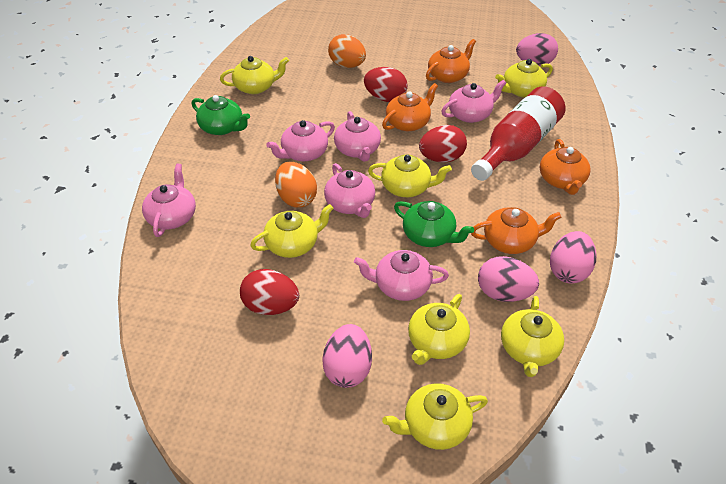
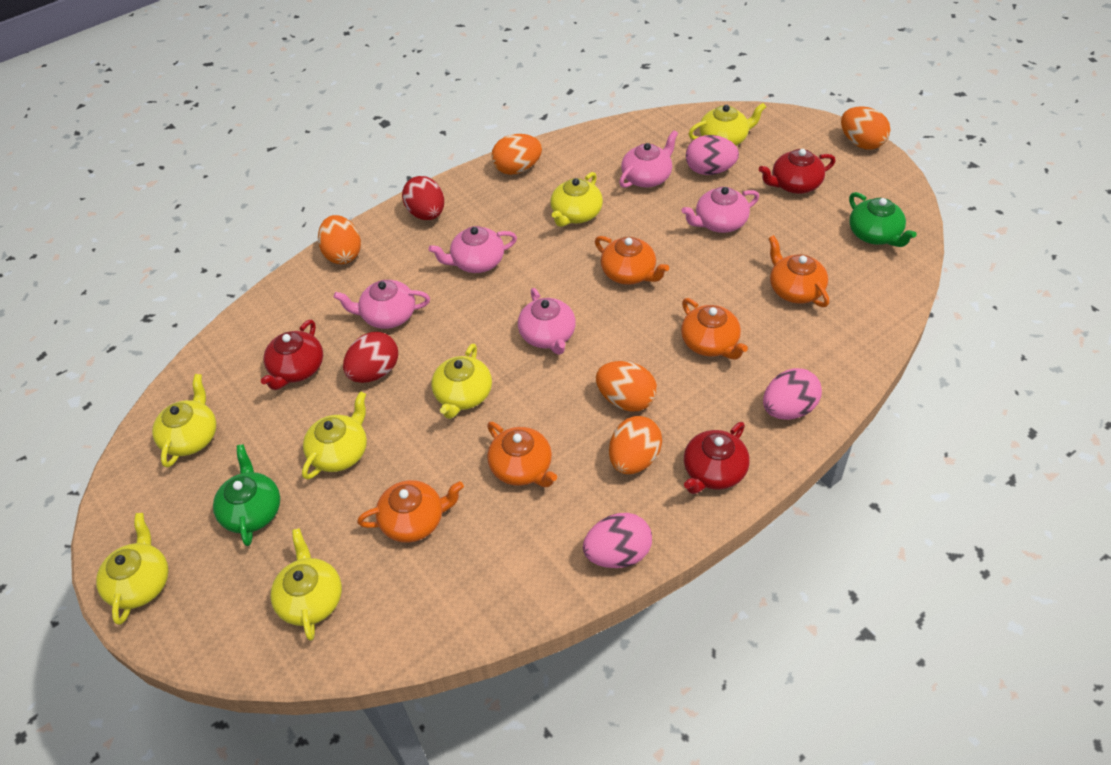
orange egg: [275,162,317,207] [328,34,366,68] = 2 -> [318,215,361,264] [491,134,542,175] [596,361,657,412] [609,416,662,474] [841,106,890,150] = 5
orange teapot: [382,83,438,131] [426,39,476,83] [471,207,561,254] [539,139,591,195] = 4 -> [357,480,464,543] [487,422,557,487] [595,236,669,285] [681,298,748,360] [768,235,829,307] = 5
pink egg: [322,324,372,388] [478,256,539,302] [516,33,558,66] [550,231,596,284] = 4 -> [583,513,652,568] [686,135,739,175] [763,368,822,420] = 3
pink teapot: [142,163,196,237] [266,120,335,161] [324,163,375,218] [334,111,381,162] [354,250,449,301] [441,80,506,123] = 6 -> [334,280,430,329] [429,226,517,273] [518,288,576,355] [619,130,678,188] [682,187,759,233] = 5
red bottle: [471,86,565,181] = 1 -> none = 0
red egg: [240,269,299,315] [364,67,408,102] [419,125,467,162] = 3 -> [343,332,398,383] [402,176,444,220] = 2
red teapot: none = 0 -> [261,320,323,390] [684,422,750,494] [759,149,835,194] = 3

